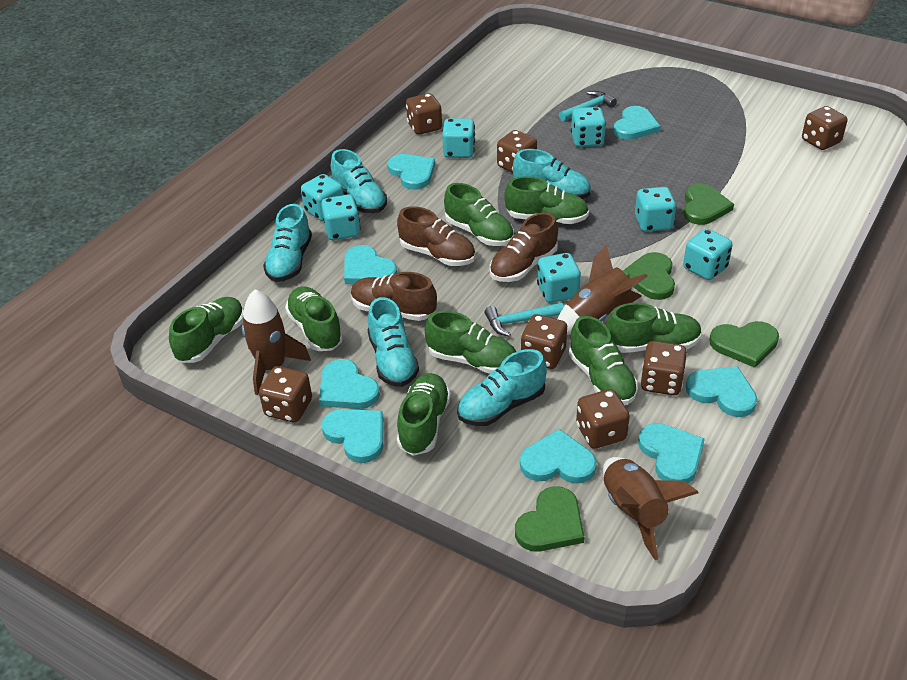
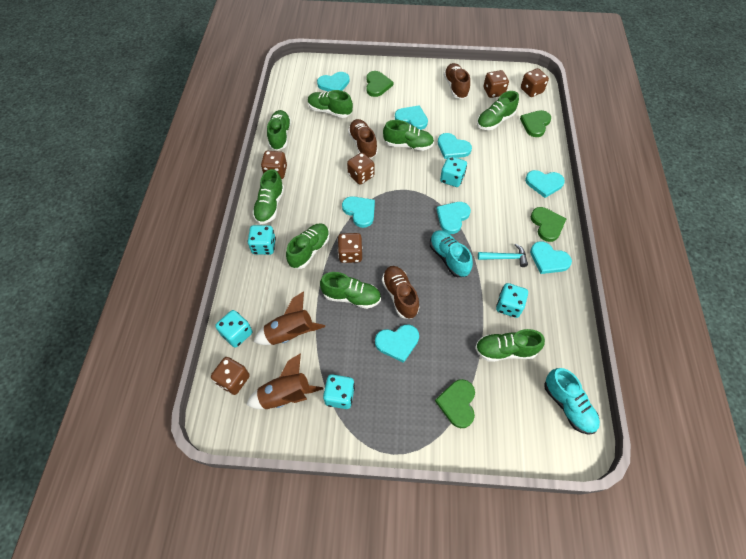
brown dice: [259,366,312,422] [406,93,442,135] [497,130,537,172] [521,314,567,369] [576,389,630,449] [641,341,687,395] [802,106,848,150] = 7 -> [211,357,250,395] [261,151,287,179] [338,233,362,263] [347,153,375,185] [484,70,509,98] [521,68,549,97] = 6
brown rocket: [242,289,311,395] [557,244,647,335] [603,457,699,560] = 3 -> [246,353,323,409] [253,291,325,345] = 2
turquoise dice: [301,174,344,221] [321,194,361,240] [442,118,475,158] [537,253,581,303] [571,107,606,147] [635,187,676,232] [683,229,732,280] = 7 -> [215,310,252,348] [247,225,276,255] [323,374,355,409] [440,156,467,187] [496,283,528,318] = 5
turquoise hammer: [485,302,564,337] [559,91,617,121] = 2 -> [478,244,528,267] = 1
turquoise shoe: [263,204,312,282] [331,149,387,213] [368,297,419,387] [457,349,546,426] [513,149,591,199] = 5 -> [430,230,473,277] [544,368,600,435] = 2

